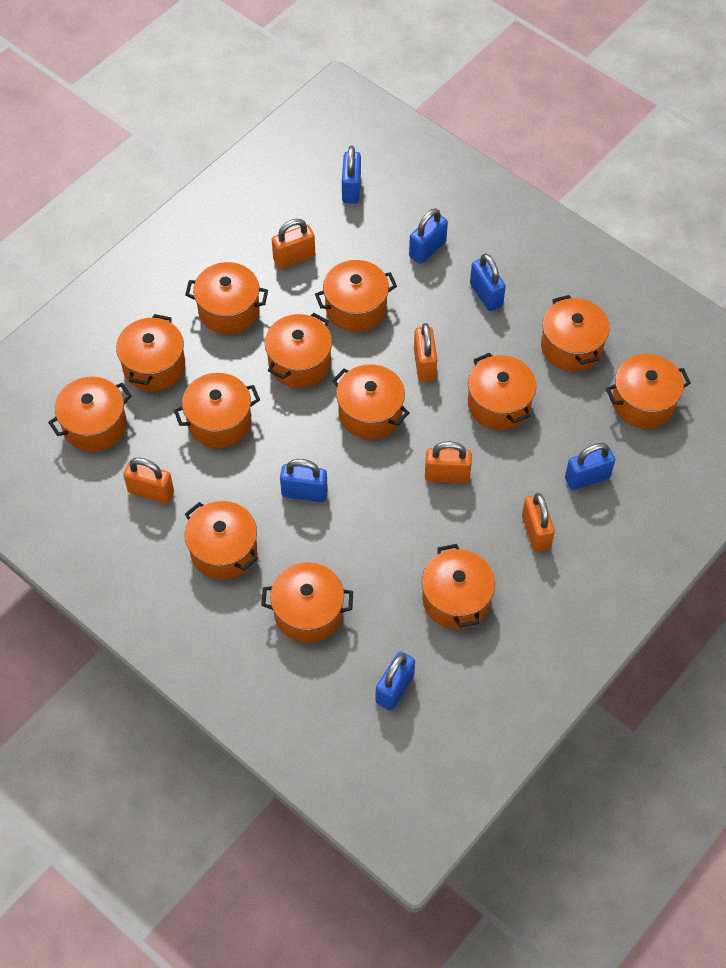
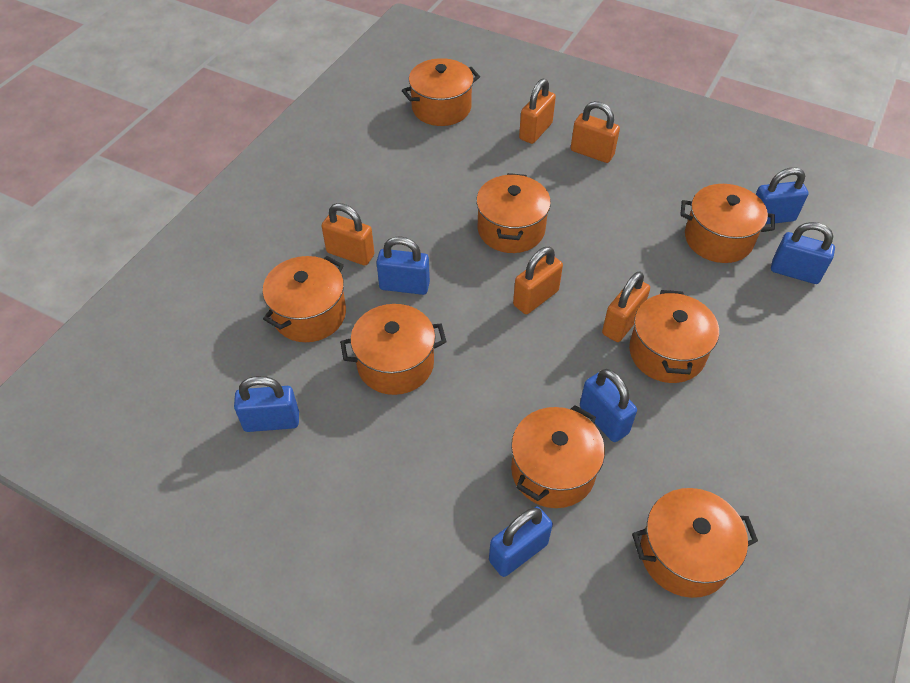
orange pot: [48,377,132,452] [116,314,185,391] [174,373,260,448] [185,262,268,334] [185,501,258,580] [261,562,353,643] [265,313,332,388] [315,260,397,332] [332,364,410,439] [422,544,495,629] [468,353,536,430] [541,295,610,371] [606,354,691,428] = 13 -> [263,256,346,342] [340,304,446,395] [402,58,480,126] [476,173,551,253] [511,405,605,508] [629,290,719,383] [632,488,758,598] [680,184,775,263] = 8

